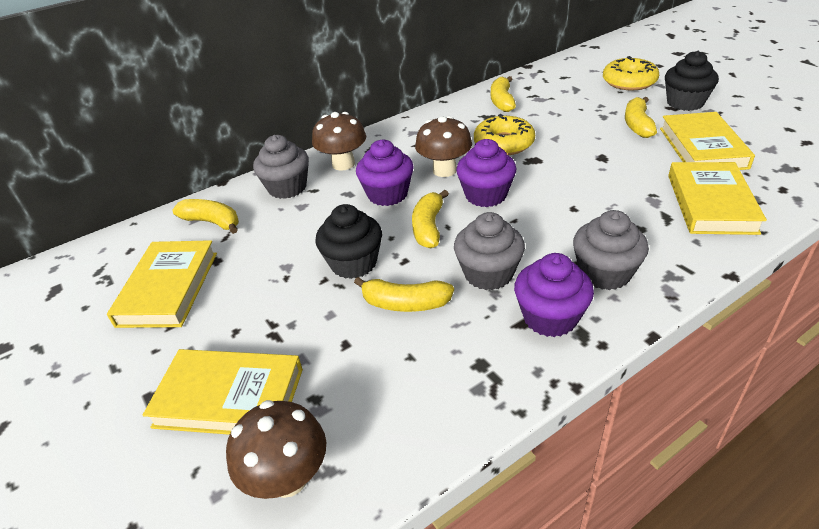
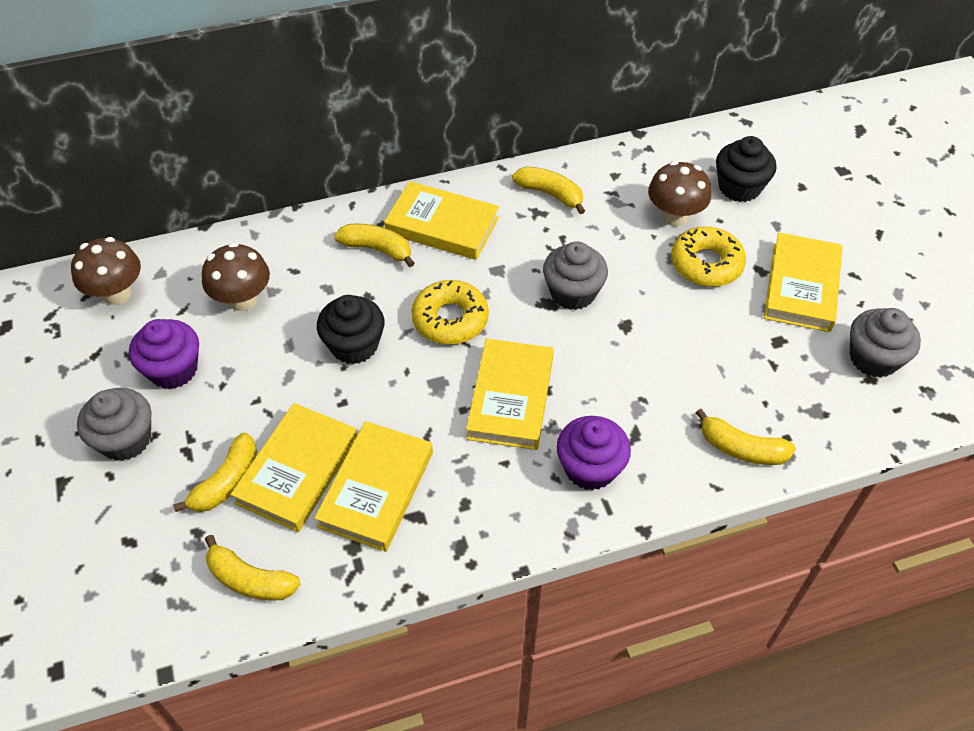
purple cupcake: [356,140,414,206] [456,139,516,207] [514,253,594,337] = 3 -> [129,319,199,389] [557,416,631,491] = 2
yellow book: [107,240,217,328] [143,349,303,435] [660,112,755,170] [668,162,767,235] = 4 -> [231,403,357,532] [314,421,433,552] [384,181,499,260] [466,339,554,450] [764,233,843,332] = 5

